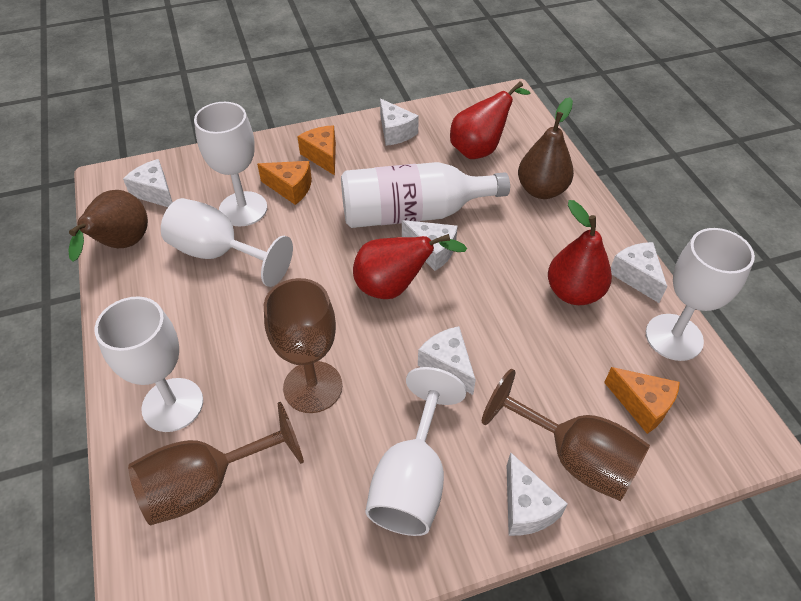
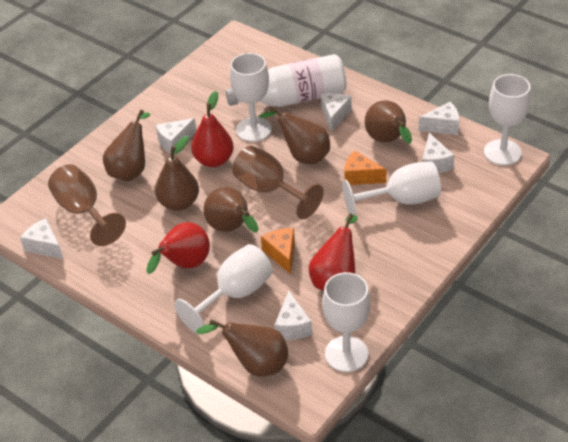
brown goblet: [128,402,304,525] [264,278,342,413] [482,369,650,501] = 3 -> [48,164,126,246] [232,146,324,220] = 2
brown pear: [68,190,148,262] [518,97,574,199] = 2 -> [103,110,150,182] [155,136,199,211] [196,319,288,377] [204,187,259,232] [259,106,330,164] [365,101,412,144] = 6
orange cheese: [257,161,312,205] [297,126,336,175] [604,367,680,434] = 3 -> [261,228,295,274] [345,151,387,185] = 2

